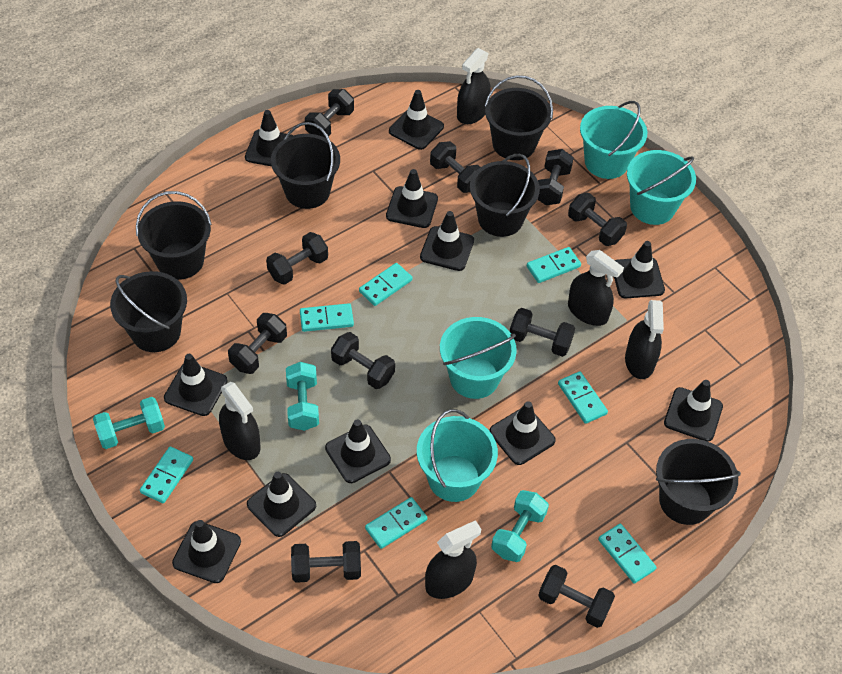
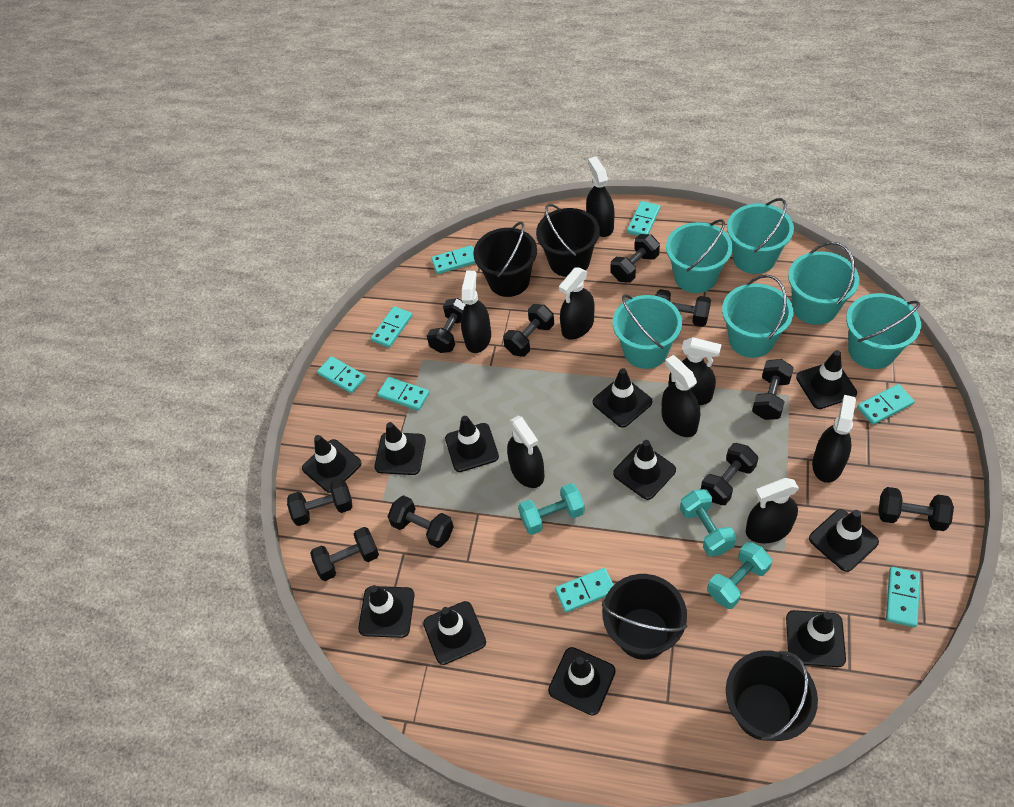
black bucket: [110,271,187,352] [136,191,212,280] [271,122,340,209] [470,154,540,237] [485,75,553,160] [656,439,741,525] = 6 -> [473,222,537,297] [536,204,600,277] [602,574,687,660] [726,650,818,741] = 4
black spray bottle: [219,382,260,460] [425,520,481,599] [457,48,491,124] [568,250,624,326] [625,300,664,379] = 5 -> [461,271,491,353] [507,416,544,488] [559,267,594,340] [586,156,614,237] [662,355,700,437] [669,337,722,405] [746,478,799,543] [812,395,856,483] = 8
turquoise bucket: [417,409,498,502] [440,317,517,399] [580,101,647,179] [627,150,696,225] = 4 -> [613,295,682,369] [666,219,733,293] [722,275,793,358] [727,198,794,274] [788,242,859,325] [846,293,921,369] = 6
turquoise domino: [140,447,193,503] [300,303,354,332] [359,263,412,306] [365,497,427,549] [527,247,581,283] [558,371,608,424] [598,524,657,584] = 7 -> [317,356,366,394] [371,306,412,348] [378,377,429,411] [431,245,475,274] [555,568,614,613] [627,201,660,236] [857,384,915,425] [886,567,920,627] = 8

